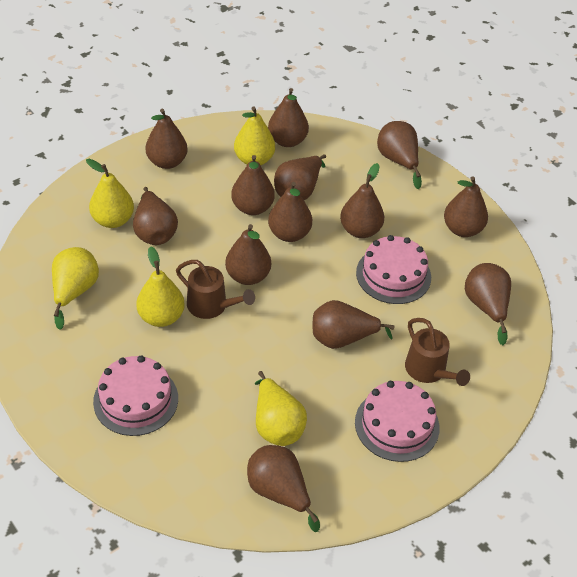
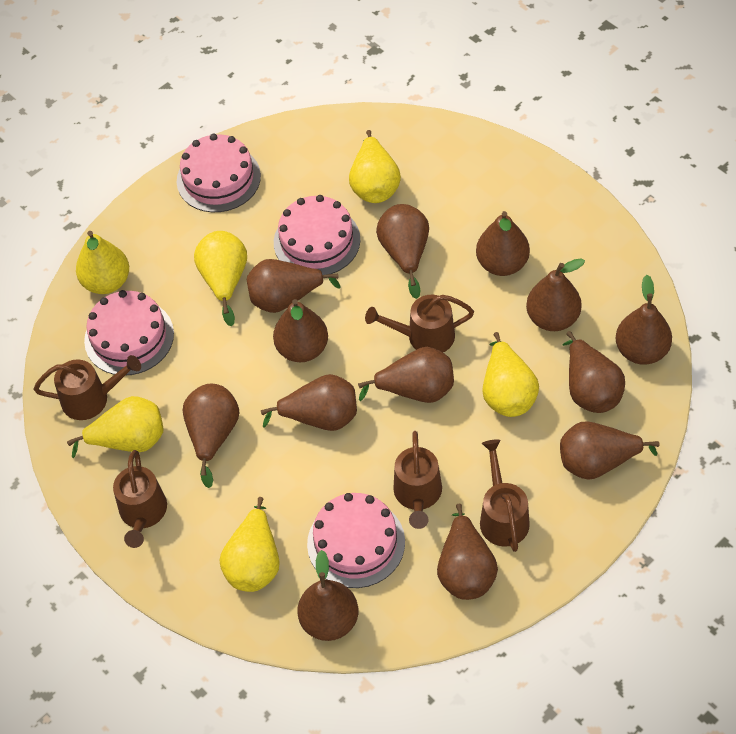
brown watering can: [176,260,255,319] [405,318,470,386] = 2 -> [34,355,141,420] [113,450,167,548] [365,295,474,352] [393,431,442,529] [480,439,530,552] = 5
pink cake: [93,355,178,436] [355,381,440,462] [356,235,431,304] = 3 -> [84,290,174,375] [177,134,261,212] [274,195,360,275] [307,493,405,588] = 4
yellow pear: [52,247,99,330] [86,159,134,228] [136,246,185,327] [234,106,275,165] [255,371,307,446] = 5 -> [67,396,163,458] [76,231,129,294] [194,231,247,326] [220,497,280,592] [349,130,401,203] [482,332,539,417] = 6

